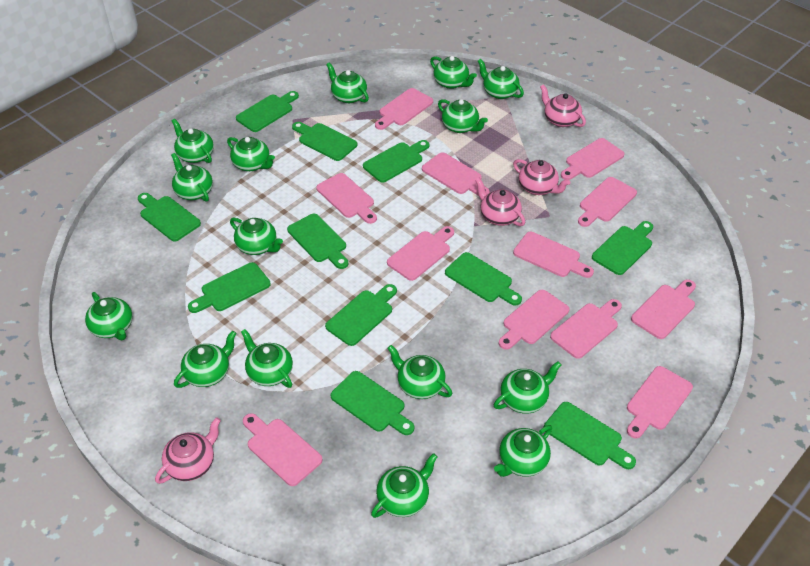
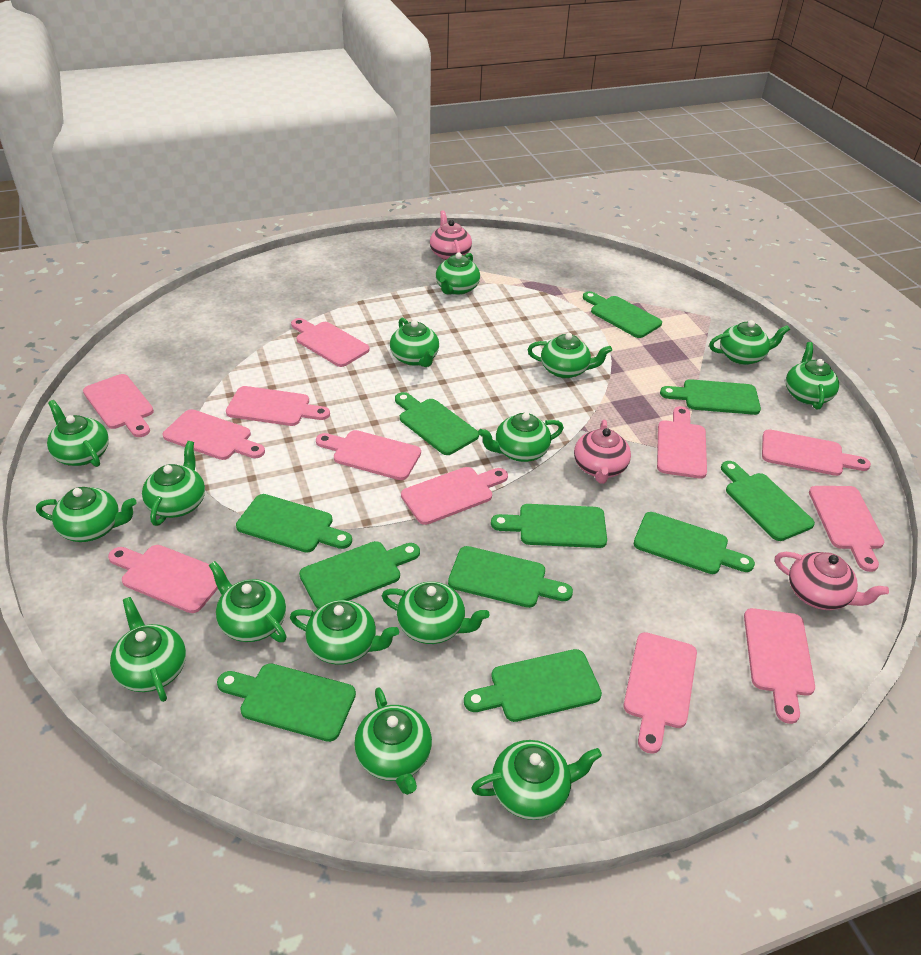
pink teapot: [155,417,221,484] [475,178,525,226] [513,159,570,195] [540,84,586,127] = 4 -> [430,210,472,260] [574,420,631,484] [775,552,889,610] = 3

